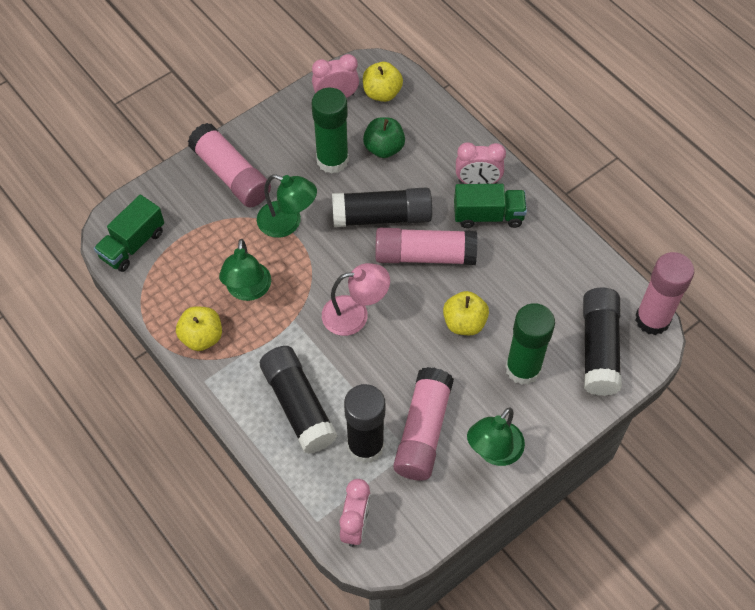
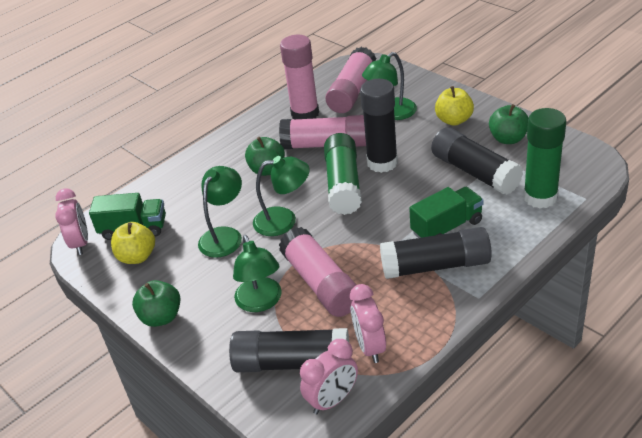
green apple: [363,117,405,158] = 1 -> [132,280,180,327] [245,137,285,176] [489,104,529,144] = 3
green lamp: [219,239,271,301] [257,174,317,238] [467,407,525,466] = 3 -> [198,166,242,258] [233,235,282,312] [253,156,310,236] [362,52,417,120] = 4
pink lamp: [322,263,390,336] = 1 -> none = 0
yellow apple: [176,306,222,351] [363,62,403,102] [443,291,489,335] = 3 -> [111,222,155,264] [435,86,474,126] = 2

